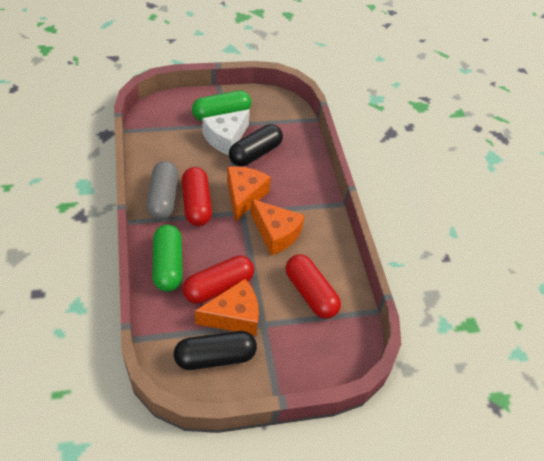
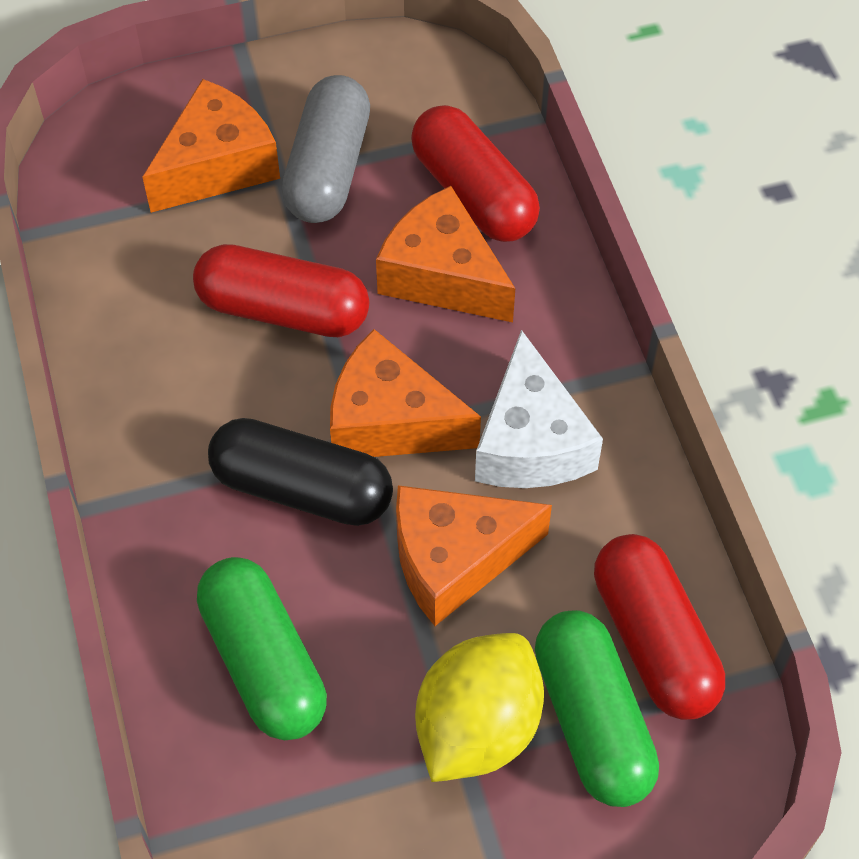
black capsule: [174,331,257,370] [229,124,283,166] = 2 -> [208,418,393,526] = 1
orange cheese: [195,279,259,336] [227,166,271,222] [251,199,305,255] = 3 -> [143,79,280,213] [330,329,481,457] [376,186,515,322] [396,485,552,626] = 4
yellow lemon: none = 0 -> [415,633,544,782] = 1

